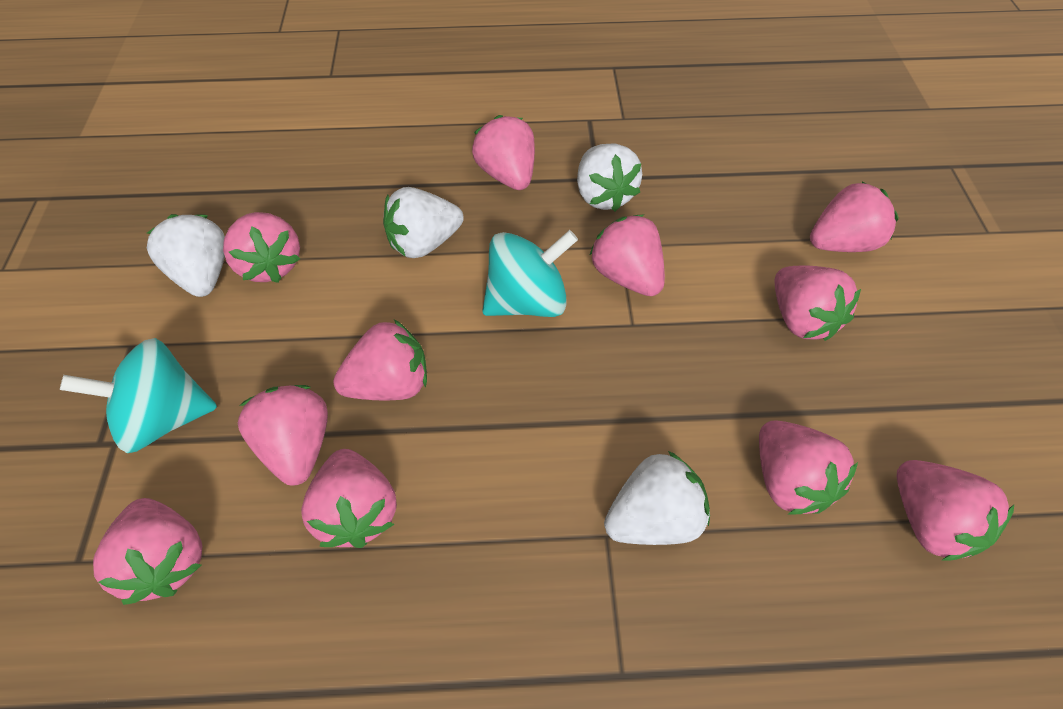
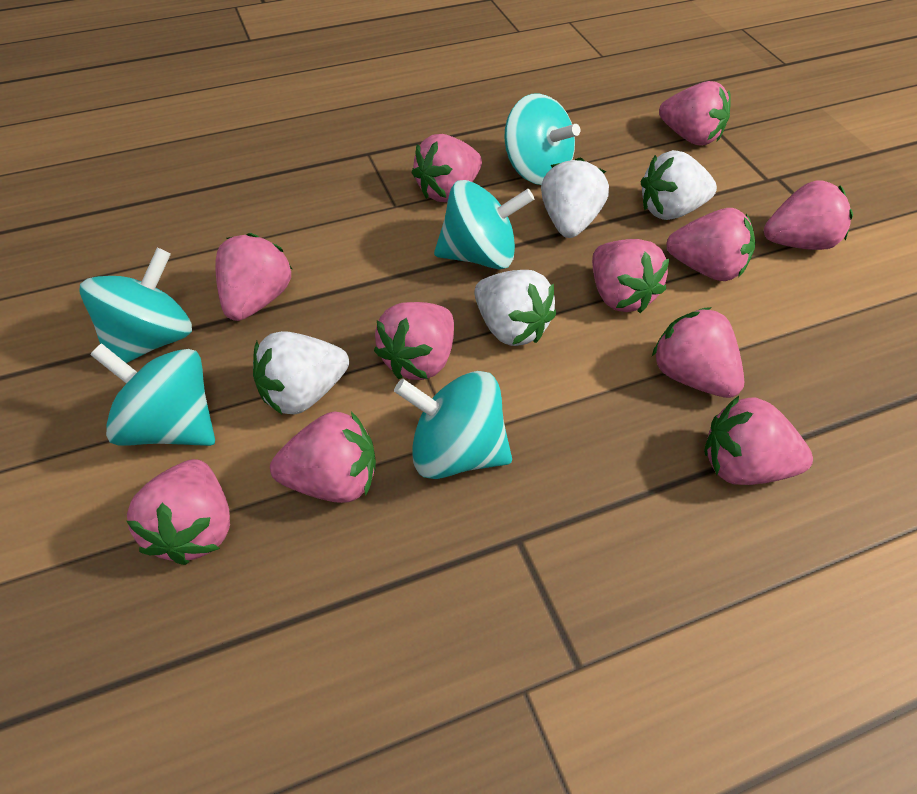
turquoise spinning top: [60,338,217,453] [482,230,578,317] = 2 -> [80,248,192,363] [90,343,215,446] [394,371,512,479] [434,180,534,269] [504,93,580,185] = 5

